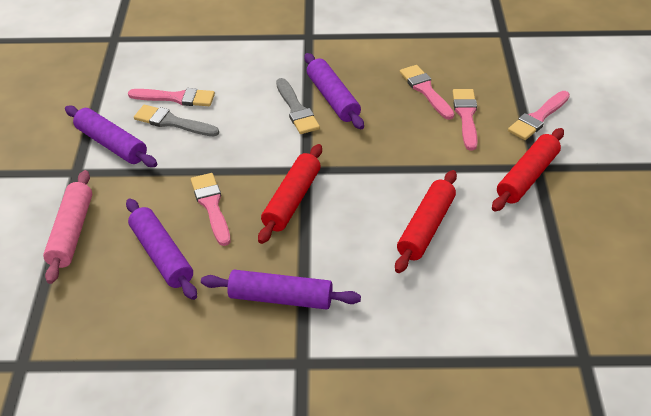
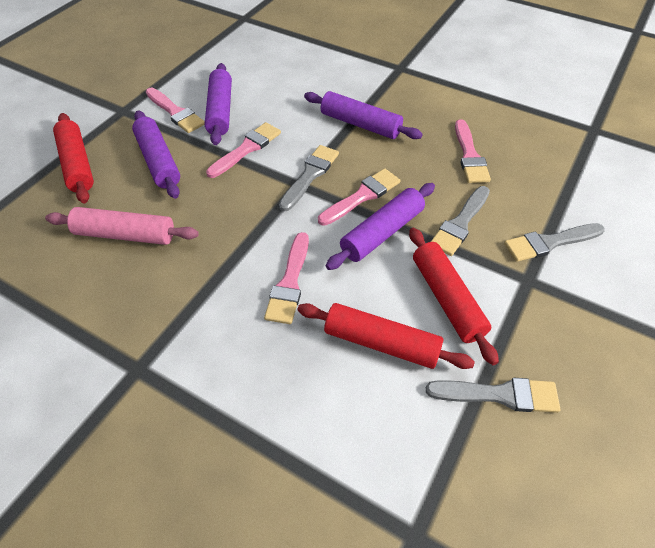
grey brush: [134,105,219,136] [276,78,320,134] = 2 -> [279,145,339,211] [426,378,560,413] [431,186,490,256] [504,223,605,262] = 4

